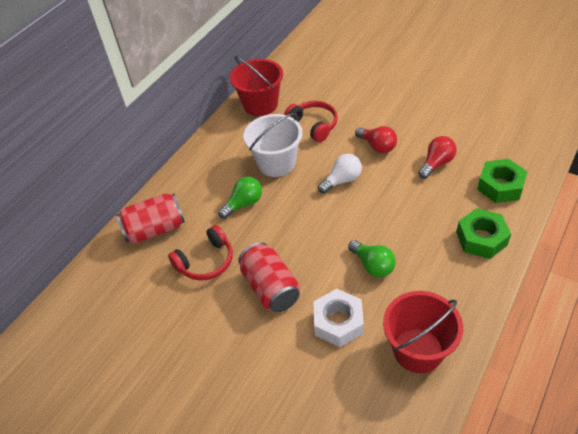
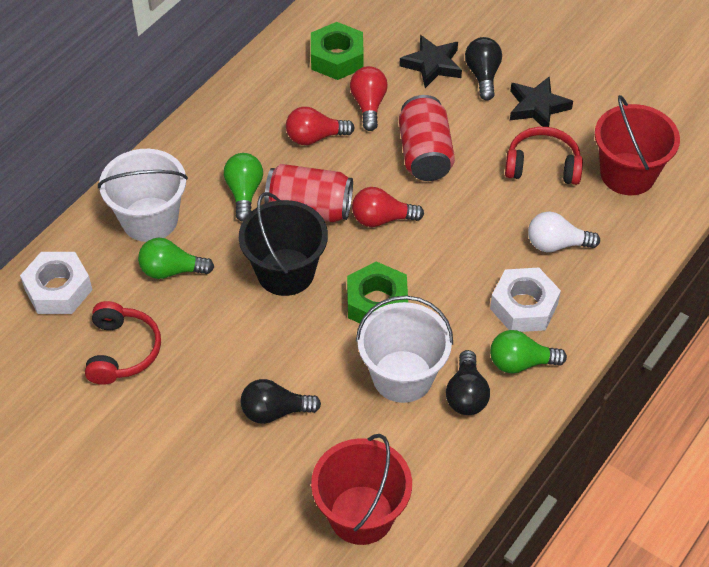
black bucket: none = 0 -> [239,192,328,296] = 1
black light bulb: none = 0 -> [241,379,321,424] [446,350,490,415] [465,37,502,100] = 3
black star: none = 0 -> [399,35,462,88] [510,76,573,127] = 2
green light bulb: [218,177,262,219] [348,240,396,278] = 2 -> [138,238,214,279] [224,153,263,222] [490,330,567,373] = 3
red light bulb: [355,126,397,153] [418,136,457,179] = 2 -> [286,107,355,145] [350,66,388,131] [352,187,424,227] = 3
white bucket: [244,113,303,177] = 1 -> [98,149,188,242] [356,296,453,403] = 2
white nut: [313,289,364,347] = 1 -> [20,252,93,314] [490,268,561,332] = 2

